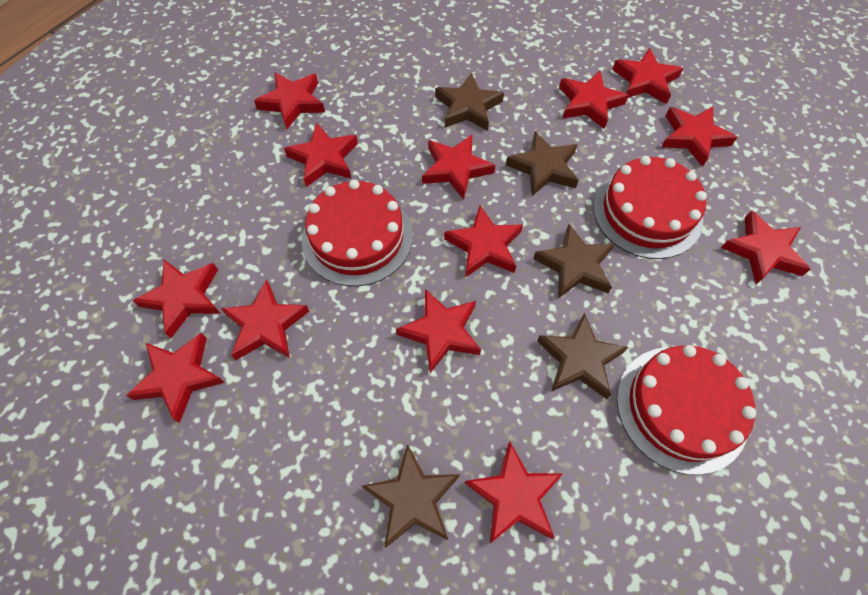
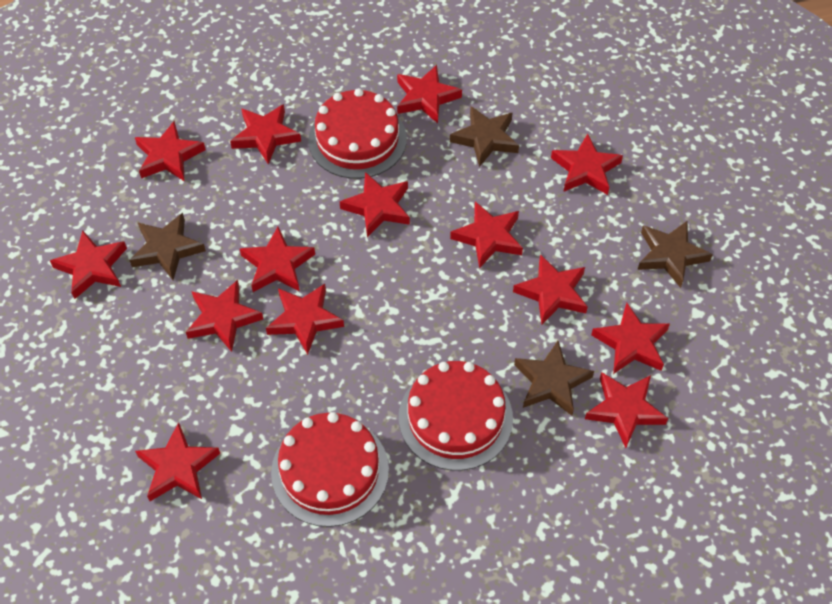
brown star: [362,444,460,548] [435,73,504,131] [506,131,579,196] [533,224,615,299] [537,313,628,399] = 5 -> [129,213,206,280] [450,106,519,167] [514,341,594,416] [637,221,713,288] = 4
red star: [126,333,225,423] [133,260,221,338] [221,280,309,360] [254,72,325,129] [284,123,358,187] [396,289,481,373] [422,135,495,200] [444,206,523,278] [465,441,563,544] [559,71,629,129] [612,48,683,104] [661,106,738,167] [721,210,811,285] = 13 -> [50,230,127,299] [135,121,206,182] [135,422,220,501] [186,280,263,352] [230,104,301,164] [240,227,315,292] [266,284,344,355] [340,172,410,237] [397,65,462,124] [450,201,523,269] [513,254,588,325] [551,134,623,195] [585,372,668,448] [591,303,670,374] = 14

